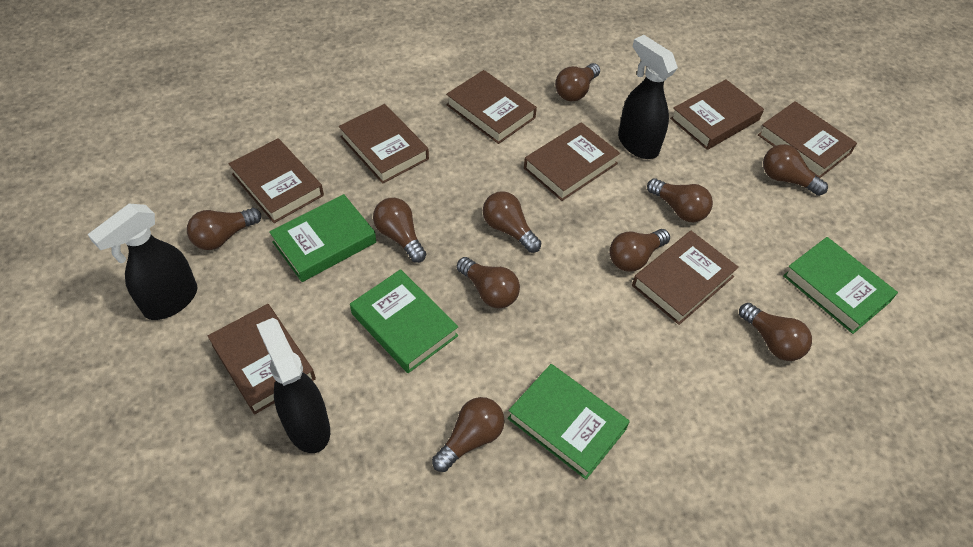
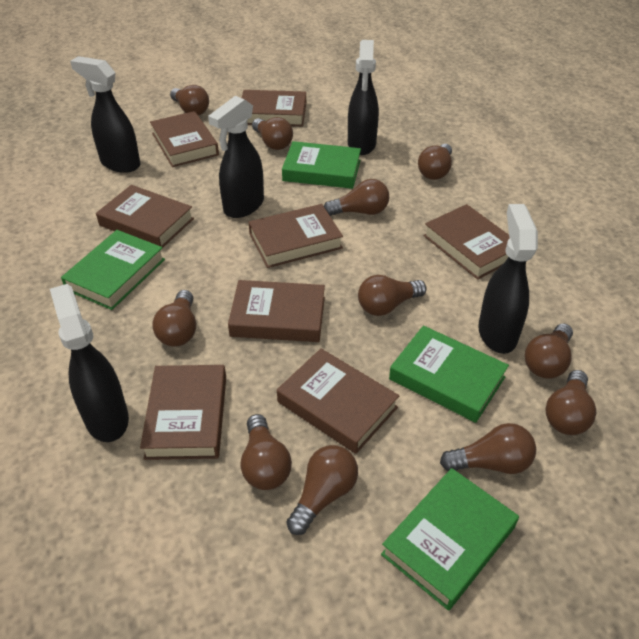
black spray bottle: [88,203,197,320] [256,318,330,453] [618,35,678,159] = 3 -> [50,284,129,442] [70,56,141,173] [208,96,264,218] [348,40,379,155] [478,204,538,354] = 5
brown light bulb: [187,208,261,250] [373,198,426,263] [432,397,505,472] [457,257,520,308] [483,191,542,253] [555,63,600,101] [609,229,670,271] [647,178,713,222] [739,303,812,361] [763,144,828,196] = 10 -> [152,290,196,346] [170,85,209,115] [241,414,292,490] [252,117,293,150] [286,445,358,535] [324,179,389,216] [358,275,426,316] [418,144,452,180] [440,423,536,474] [525,323,573,379] [545,370,596,435] = 11

